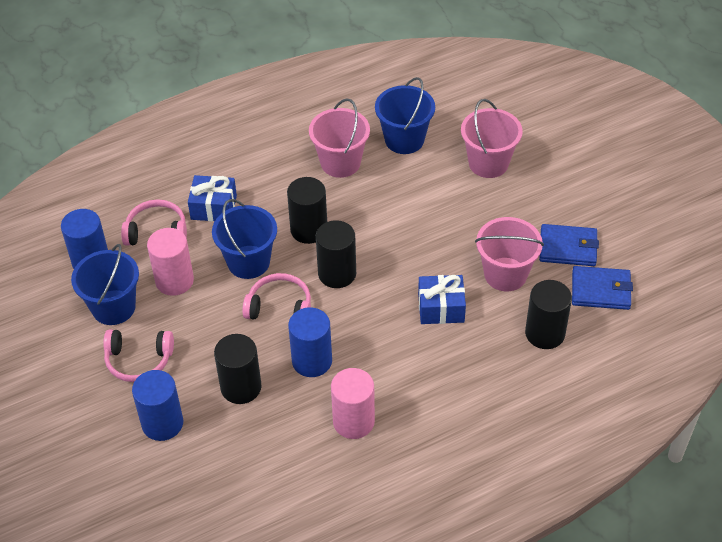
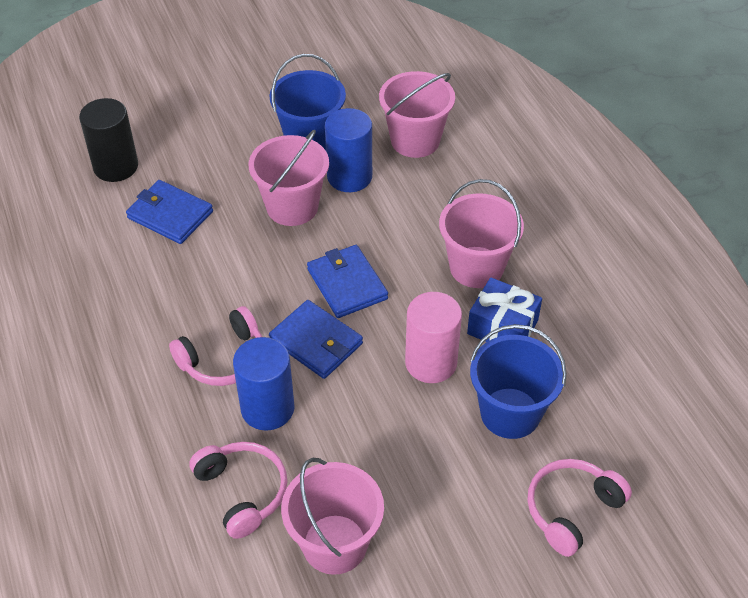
black cylinder: [214,334,262,404] [287,177,327,244] [316,220,356,288] [525,280,572,349] = 4 -> [79,98,138,182] = 1
blue bucket: [71,244,139,325] [212,199,277,279] [375,77,435,154] = 3 -> [269,54,346,151] [470,324,567,439] = 2
blue cylinder: [61,209,108,269] [132,370,183,441] [288,307,332,377] = 3 -> [233,337,295,431] [325,108,372,192] = 2
blue gift: [188,175,237,222] [418,275,466,324] = 2 -> [467,277,542,342] = 1
blue wallet: [539,224,599,266] [572,266,633,310] = 2 -> [126,180,213,244] [269,300,363,379] [307,245,388,318] = 3
pink bucket: [309,98,370,178] [461,99,523,178] [475,217,544,291] = 3 -> [249,130,329,226] [281,458,384,575] [379,71,455,158] [439,179,524,288] = 4
pink cylinder: [147,228,194,296] [331,368,375,439] = 2 -> [405,292,462,383] = 1

